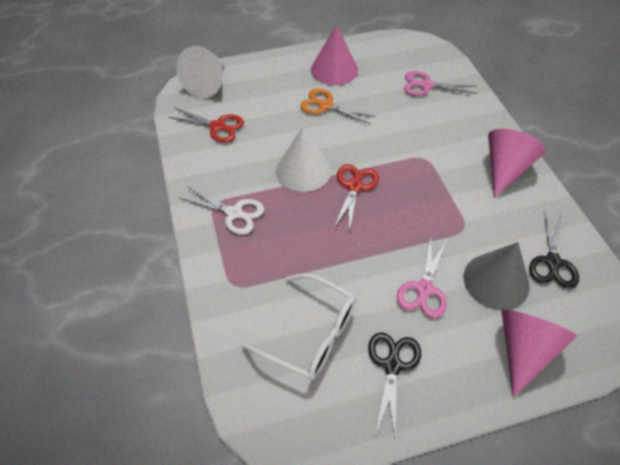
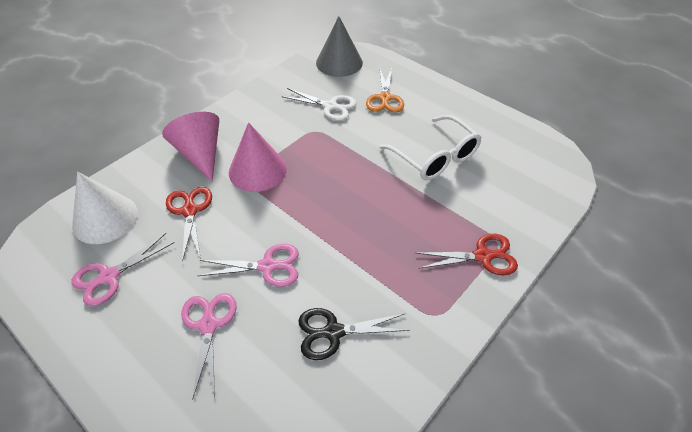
black scissors: [368,332,421,437] [529,211,579,289] = 2 -> [298,308,410,360] = 1
pink cone: [311,24,358,85] [488,129,546,198] [501,309,577,397] = 3 -> [162,112,219,182] [229,122,287,192] = 2
pink scissors: [397,237,447,318] [404,71,477,96] = 2 -> [72,233,175,306] [181,293,236,400] [198,244,299,287] = 3
white cone: [177,46,223,98] [276,127,331,192] = 2 -> [72,172,138,244] = 1

